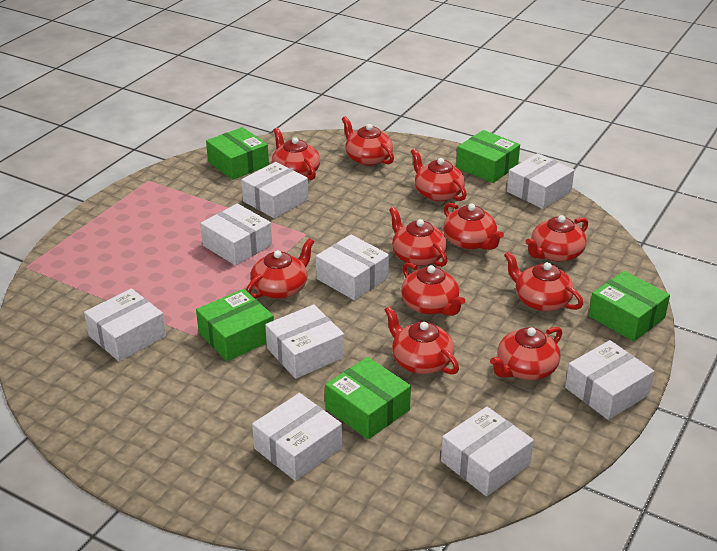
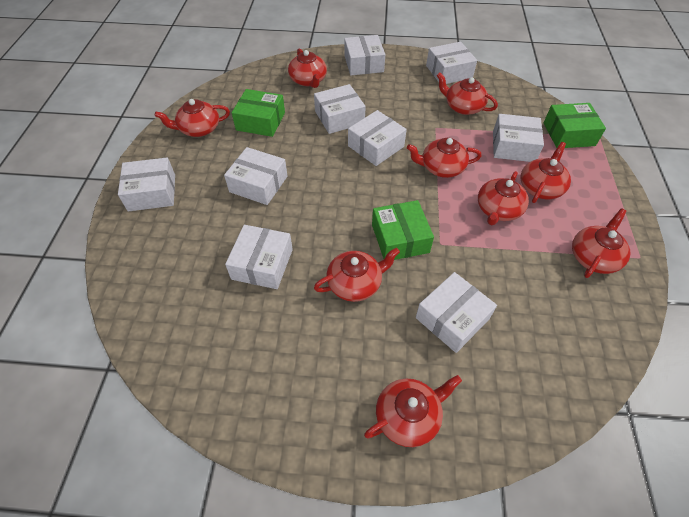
green box: [196,289,274,361] [206,127,269,180] [325,357,411,439] [456,130,520,183] [589,271,670,342] = 5 -> [232,89,285,137] [372,200,434,260] [544,103,606,148] = 3
red teapot: [246,238,314,299] [272,128,320,180] [342,116,394,166] [385,306,459,375] [389,207,447,267] [401,262,465,316] [411,148,467,202] [443,203,504,250] [490,327,562,380] [504,251,583,311] [526,215,588,262] = 11 -> [155,99,230,137] [288,48,327,88] [314,248,400,302] [364,375,462,447] [407,138,481,178] [436,72,498,115] [478,171,529,225] [521,142,571,203] [572,208,631,278] = 9

